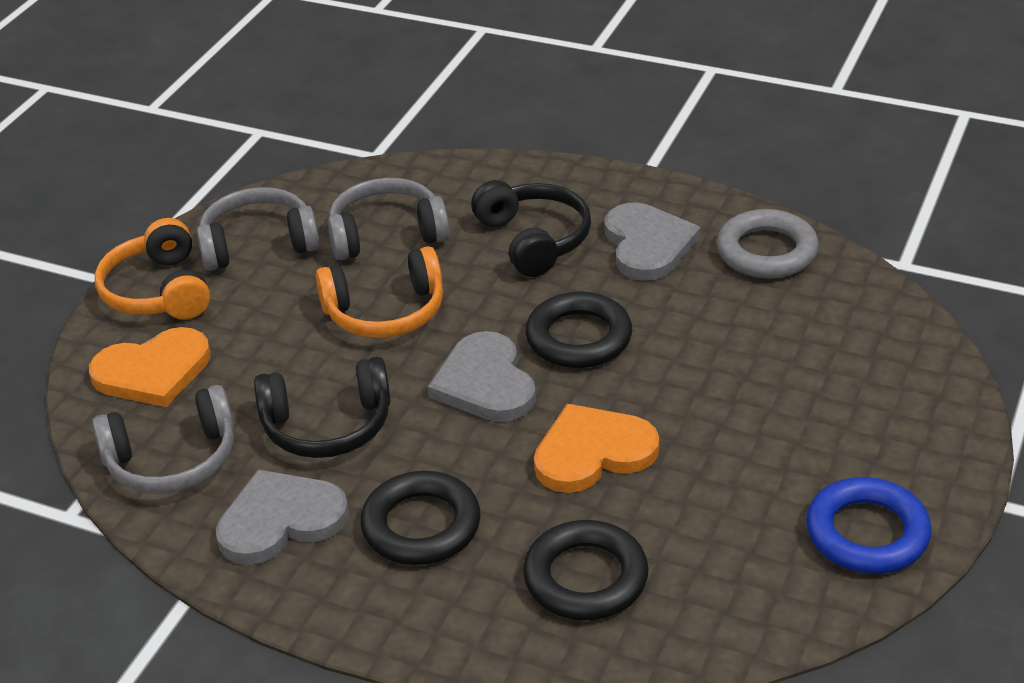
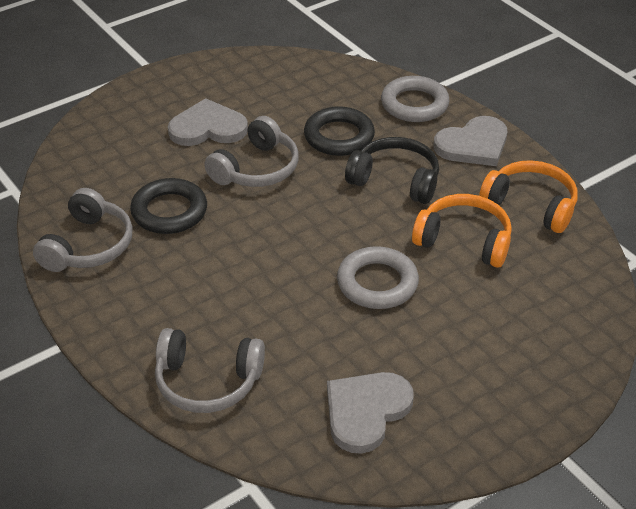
black headphones: [254,357,391,458] [471,180,591,277] = 2 -> [345,137,439,204] = 1
black ring: [360,471,481,565] [523,520,649,620] [526,292,632,368] = 3 -> [130,178,207,234] [304,106,375,156] = 2
blue ring: [806,477,932,574] = 1 -> none = 0
grey ring: [717,209,819,279] = 1 -> [337,246,419,309] [381,76,450,122] = 2
orange heart: [89,327,211,407] [534,404,659,493] = 2 -> none = 0

